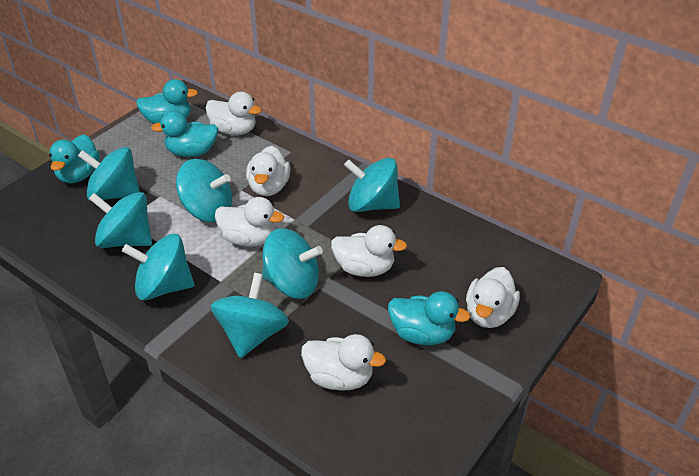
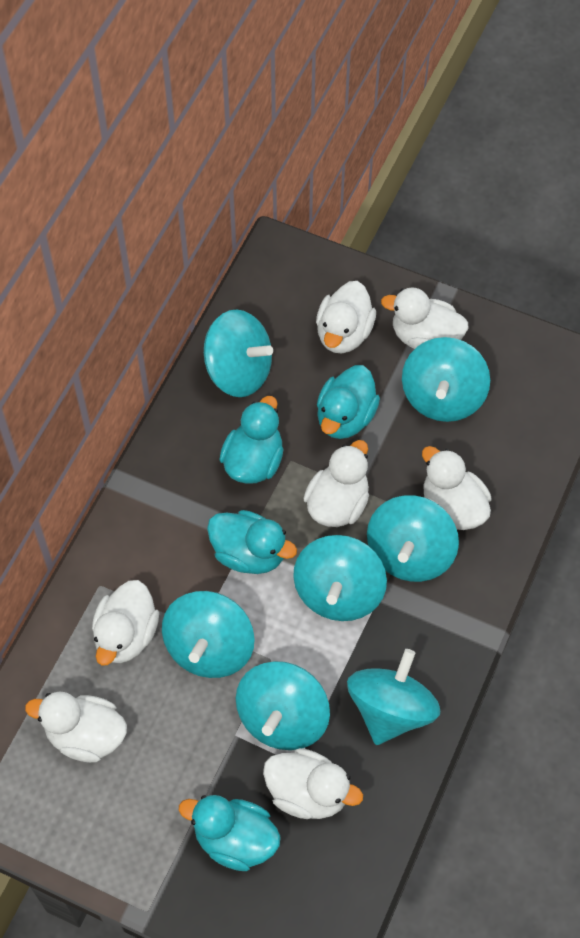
white duck: [206,92,261,135] [215,197,284,247] [246,146,290,196] [301,334,386,391] [331,225,407,277] [466,267,520,328] = 6 -> [25,692,127,763] [92,580,159,665] [263,748,363,819] [303,440,369,527] [316,281,376,354] [381,287,469,349] [422,446,491,530] = 7

